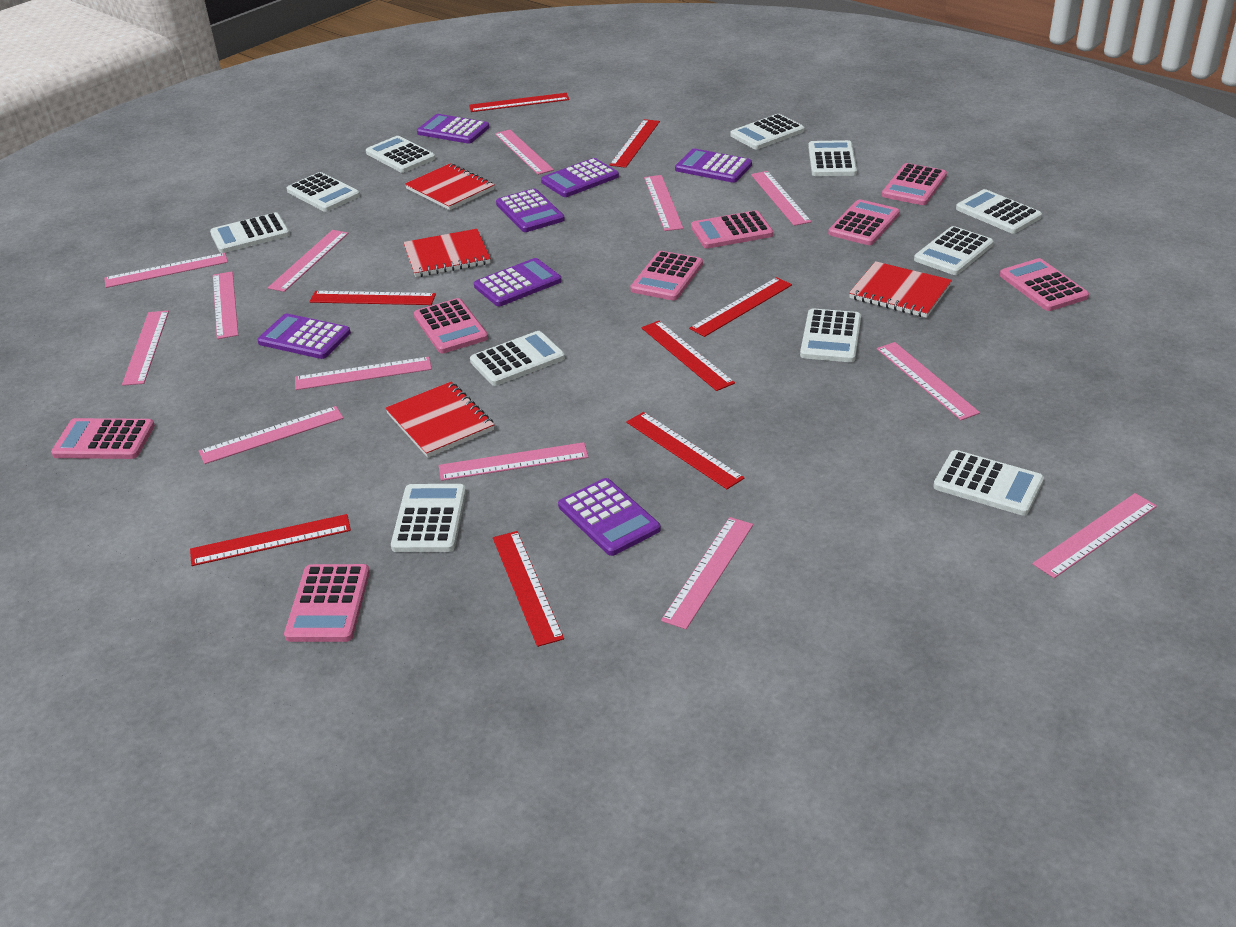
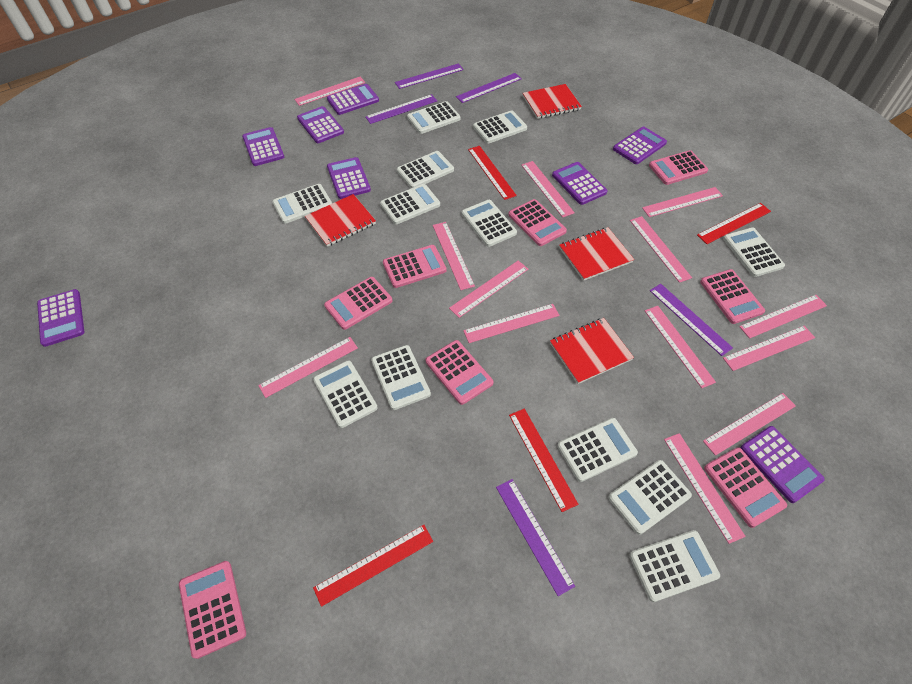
purple calculator: [257,313,351,359] [417,114,490,144] [474,258,562,306] [496,188,565,232] [541,158,619,197] [558,478,661,556] [675,149,752,183] = 7 -> [37,289,84,347] [242,127,284,166] [297,106,344,143] [327,84,379,115] [327,157,371,199] [552,162,607,205] [613,127,667,164] [741,426,825,503] = 8
purple ruler: none = 0 -> [365,94,437,124] [395,63,464,89] [456,73,522,103] [496,479,575,596] [650,284,733,356] = 5
red ruler: [190,514,351,566] [310,291,436,305] [469,93,569,112] [493,531,564,647] [609,119,660,168] [626,412,745,489] [641,321,735,391] [689,277,792,337] = 8 -> [313,525,433,607] [468,146,517,200] [509,409,578,512] [697,203,771,244] = 4
white calculator: [210,212,290,253] [287,172,360,212] [366,136,435,173] [391,484,466,552] [470,331,565,386] [730,114,805,149] [800,308,861,362] [808,140,857,176] [914,226,994,275] [933,450,1044,516] [956,189,1042,234] = 11 -> [272,184,332,224] [313,360,378,428] [371,345,431,410] [380,184,440,224] [397,151,454,188] [407,101,461,134] [462,200,517,247] [473,110,527,144] [557,418,638,482] [608,460,692,535] [629,530,720,602] [723,227,785,277] = 12

